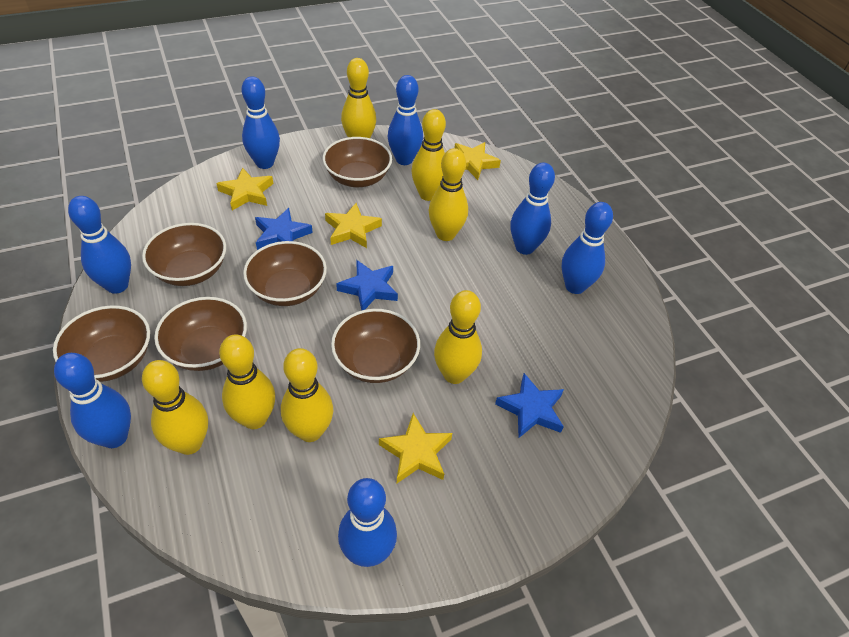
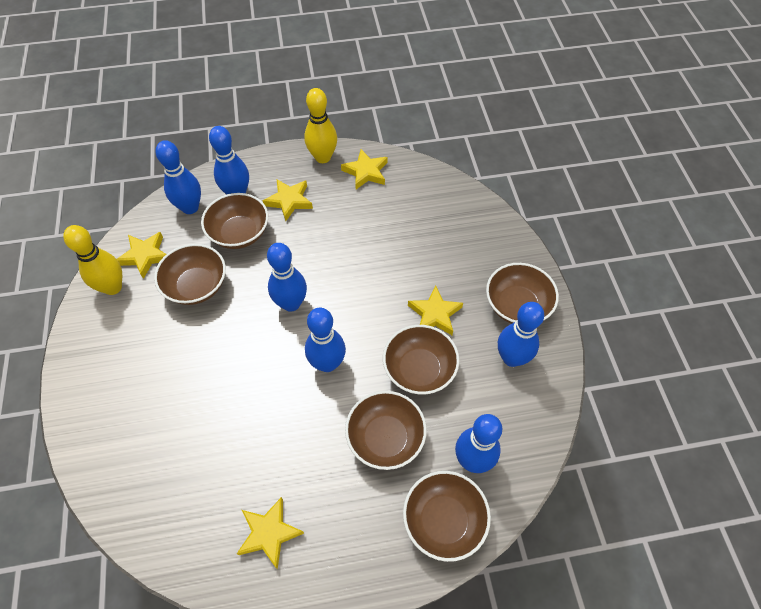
blue bowling pin: [54,353,131,448] [68,196,131,294] [242,76,280,169] [338,478,397,567] [388,75,423,165] [510,163,555,255] [562,202,613,294] = 7 -> [155,140,201,214] [209,126,249,195] [267,243,307,312] [305,307,346,372] [455,414,502,473] [498,302,544,367] = 6
blue star: [255,208,313,250] [336,260,398,311] [495,373,564,438] = 3 -> none = 0
yellow bowling pin: [142,360,208,455] [219,334,275,429] [281,348,333,442] [341,58,376,138] [411,109,446,201] [428,148,468,241] [434,290,482,384] = 7 -> [63,225,122,295] [304,88,337,163] = 2
yellow star: [216,168,273,210] [325,203,382,248] [379,413,452,483] [454,142,501,180] = 4 -> [117,232,166,279] [237,497,304,569] [263,179,313,221] [341,149,388,189] [408,285,463,335] = 5

